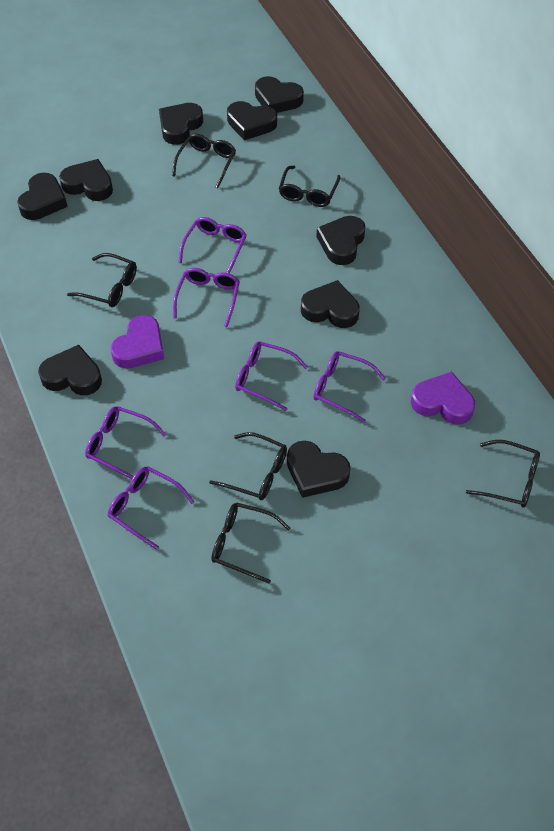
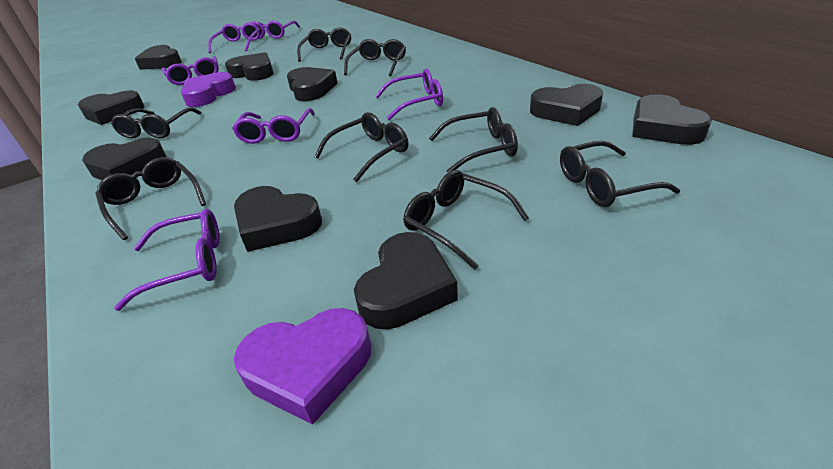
black glasses: [67,253,137,307] [172,134,236,188] [209,432,287,500] [211,502,291,584] [279,166,341,207] [466,440,540,507] = 6 -> [95,157,206,240] [111,108,201,139] [297,28,351,62] [314,112,408,182] [344,39,406,76] [403,170,529,270] [429,107,518,173] [560,141,680,207] = 8

